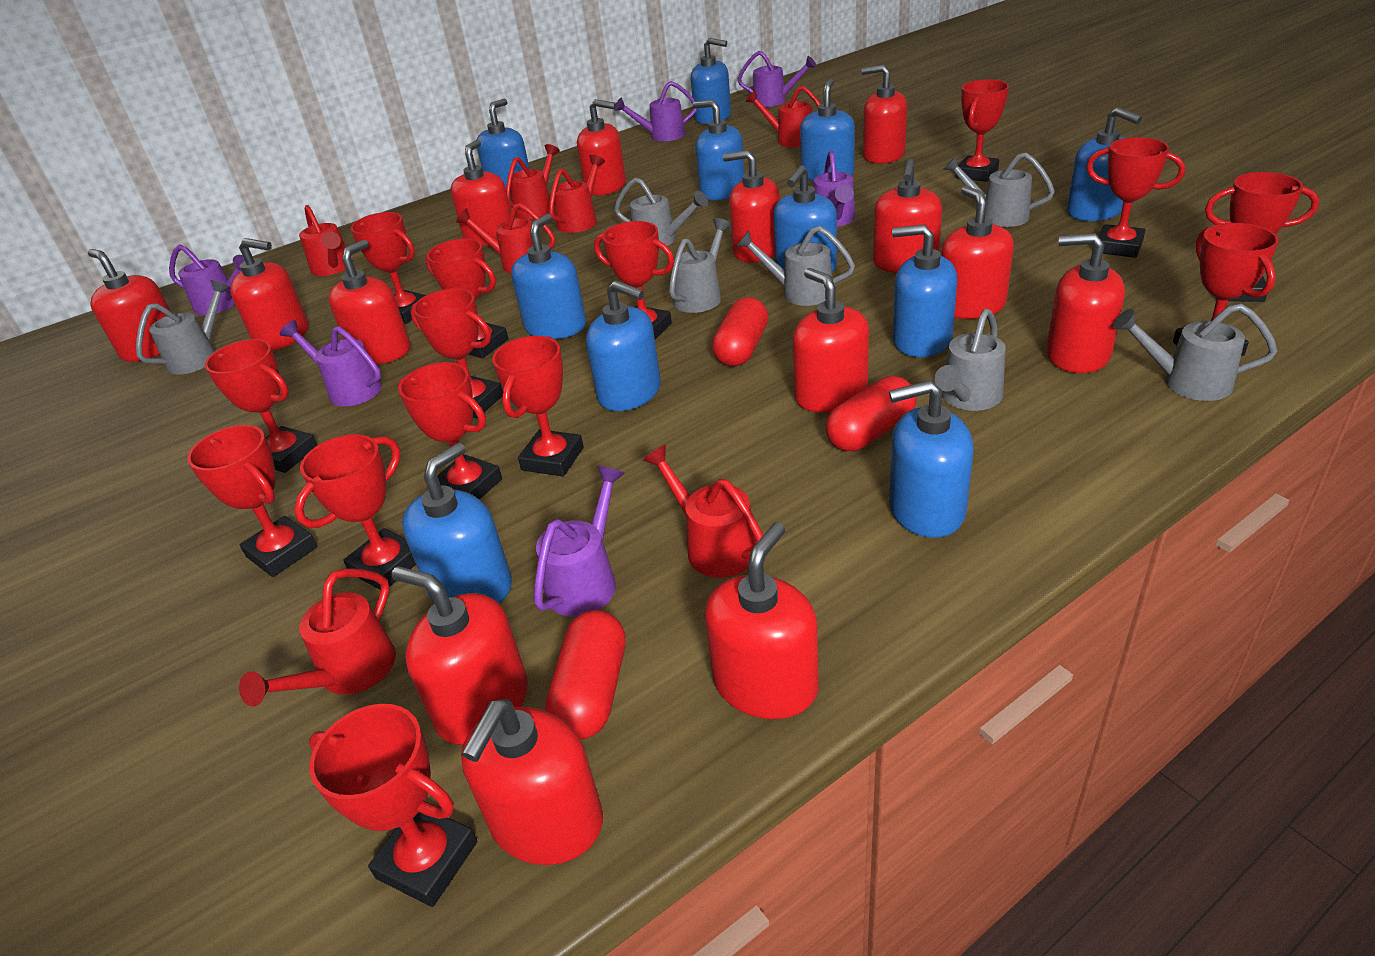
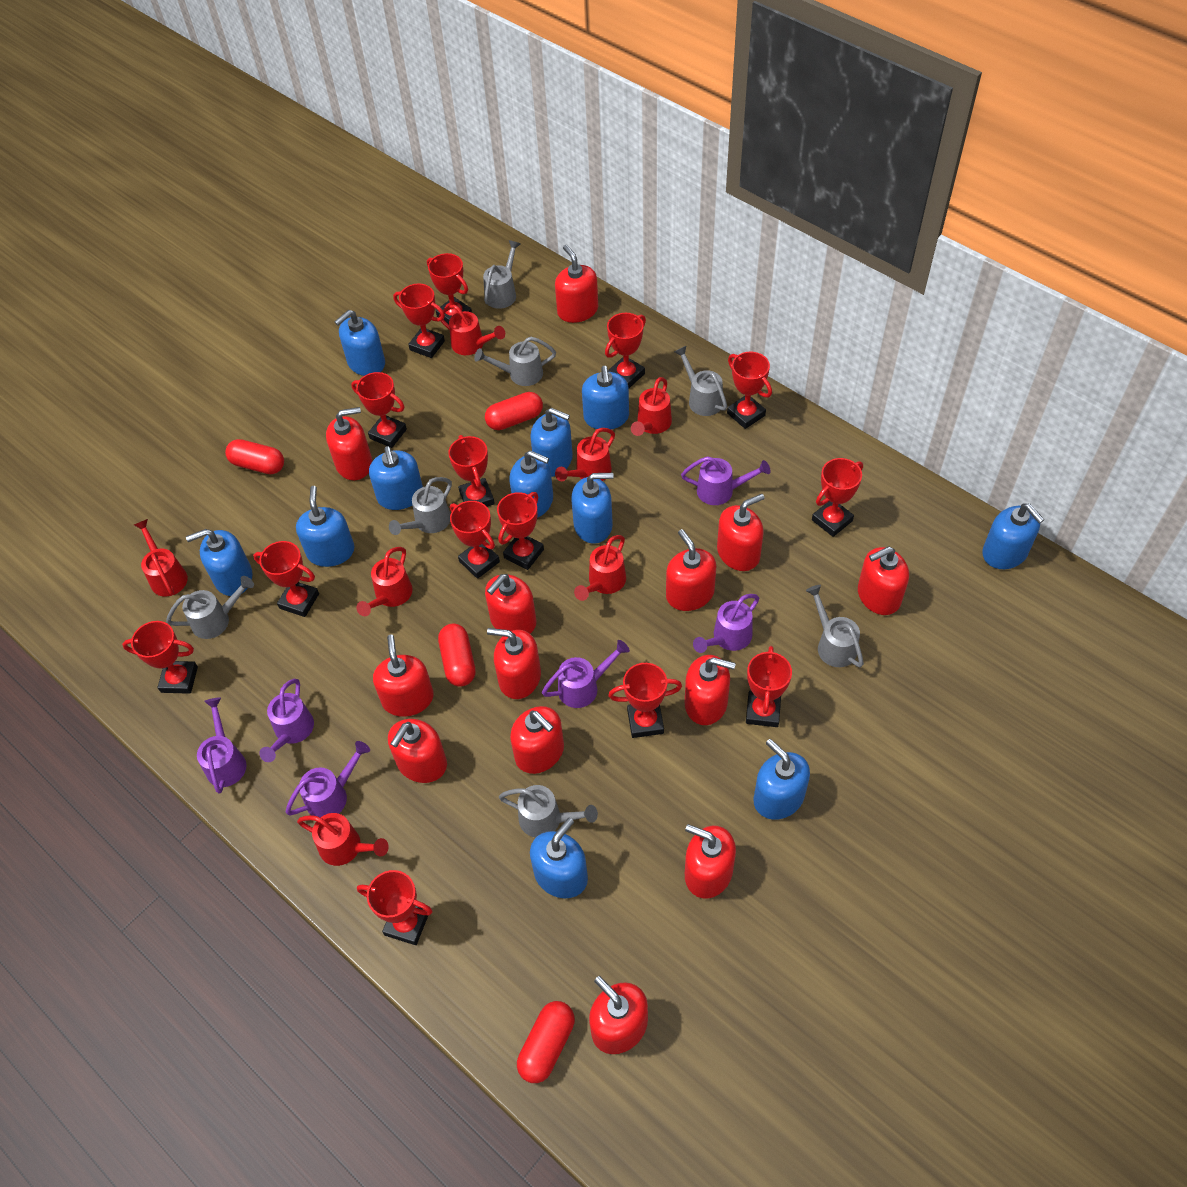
red capsule: [545,610,625,740] [712,297,768,366] [826,376,916,451] = 3 -> [225,439,284,474] [438,623,476,687] [485,392,543,430] [517,1001,575,1083] = 4
red soap dispenser: [88,249,171,362] [230,238,308,351] [329,239,410,364] [392,566,528,745] [450,140,511,245] [461,699,603,865] [577,99,626,196] [704,522,819,719] [723,150,780,263] [792,268,869,413] [861,65,907,164] [873,159,942,273] [941,186,1014,319] [1046,233,1125,373] = 14 -> [326,407,372,480] [373,635,434,717] [388,719,447,783] [485,574,536,634] [487,628,541,699] [510,706,564,774] [555,245,598,323] [589,976,648,1054] [666,529,716,611] [685,655,736,725] [685,824,736,899] [717,494,765,571] [858,547,909,615] = 13

